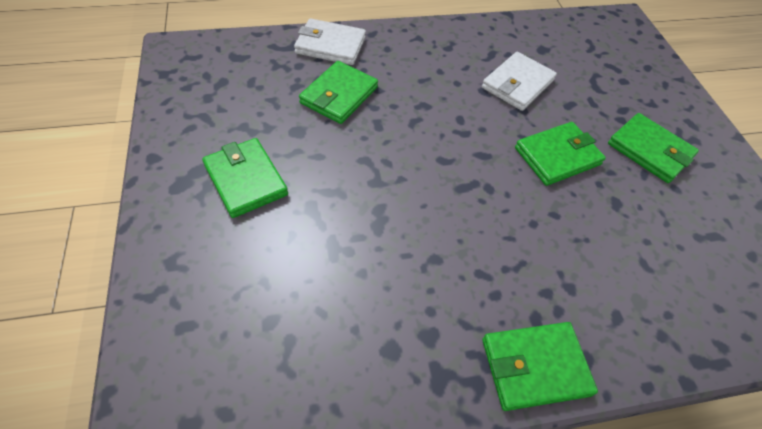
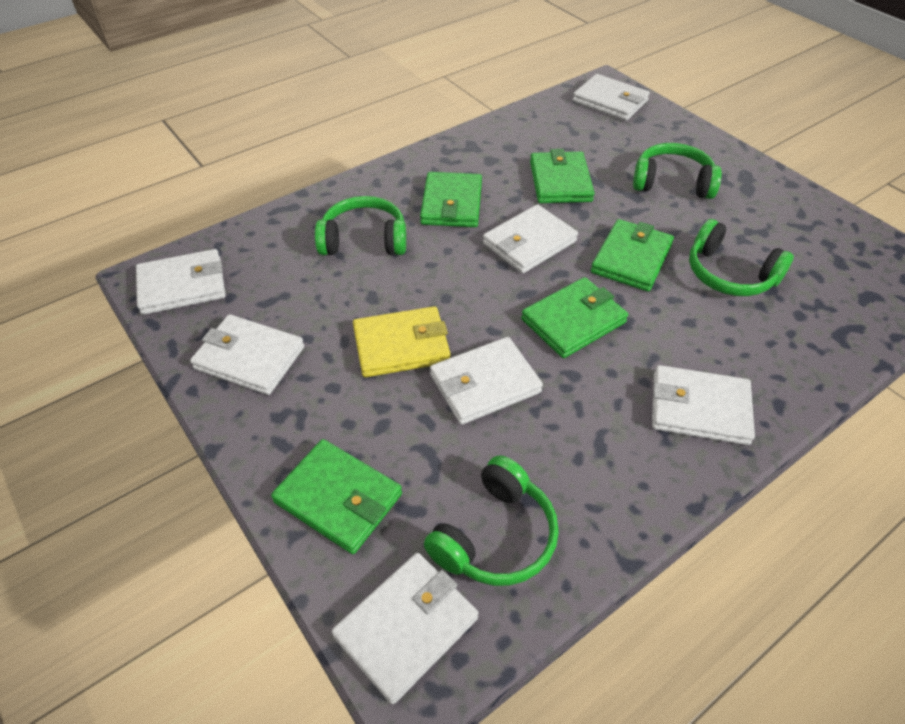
green headphones: none = 0 -> [315,196,406,255] [424,455,559,586] [633,143,722,199] [689,219,794,296] = 4
white wallet: [294,18,366,65] [482,52,557,111] = 2 -> [136,249,226,315] [190,314,304,395] [332,553,478,704] [430,337,543,425] [483,204,578,273] [573,74,650,121] [652,365,755,445] = 7
yellow wallet: none = 0 -> [353,306,451,377] = 1

